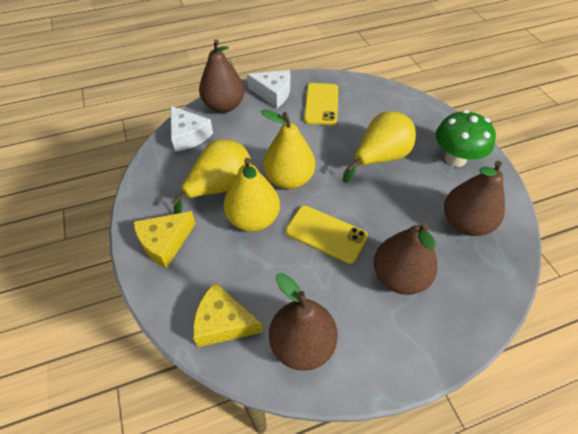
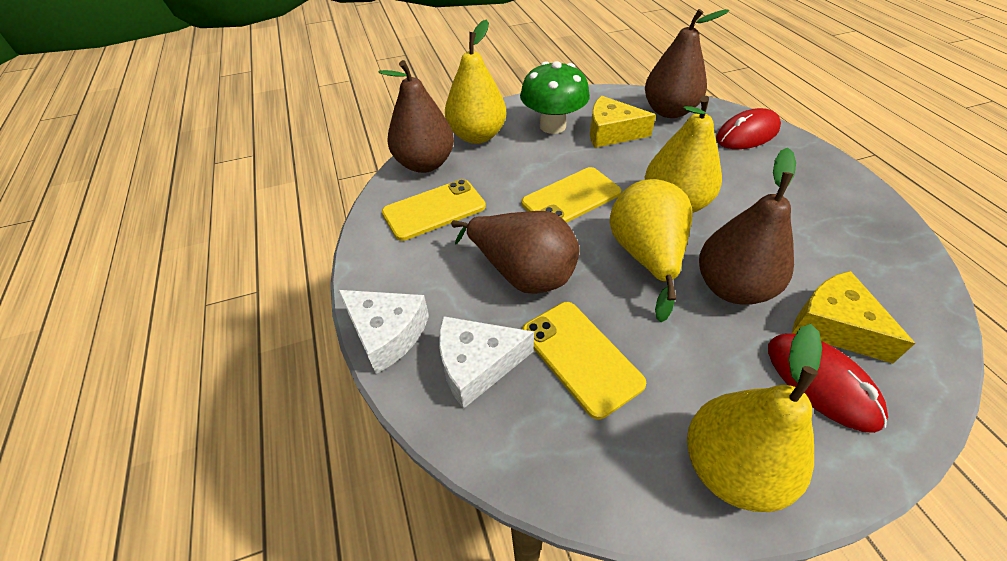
red mouse: none = 0 -> [716,108,781,149] [768,333,888,433] = 2
yellow phone: [286,206,368,264] [304,83,338,125] = 2 -> [382,179,486,241] [521,167,621,223] [522,302,646,420] = 3

